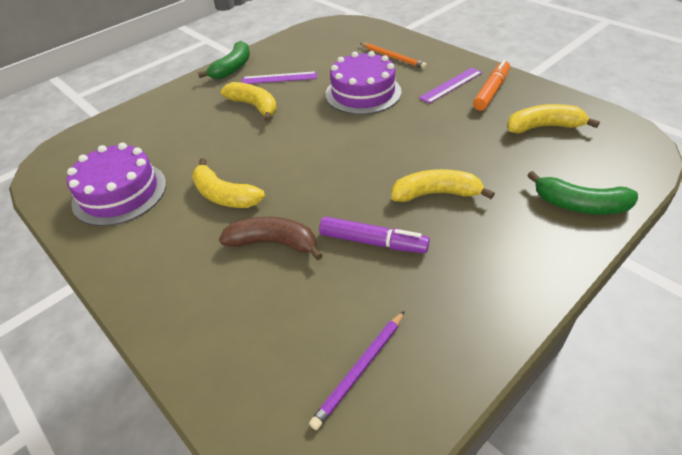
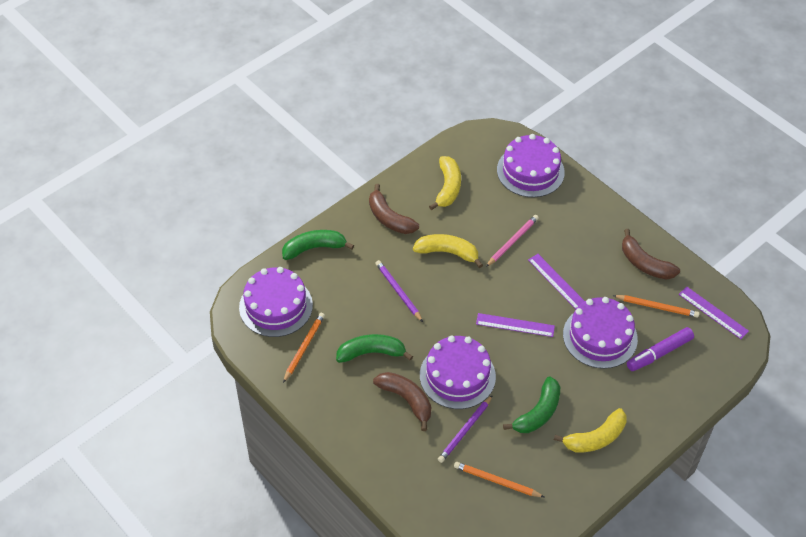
brown banana: [219,217,323,260] = 1 -> [369,184,419,234] [373,372,431,431] [622,229,680,280] = 3
green banana: [198,41,250,79] [527,171,638,214] = 2 -> [282,230,354,260] [336,334,413,363] [503,376,560,433] = 3
orange marker: [473,60,510,111] = 1 -> none = 0
orange pencil: [360,43,427,69] = 1 -> [283,313,325,383] [454,462,544,497] [613,295,699,318] = 3
pink pencil: none = 0 -> [486,215,539,267] = 1
purple cake: [67,143,166,226] [325,51,402,115] = 2 -> [239,267,313,337] [420,336,496,409] [497,134,565,197] [563,297,638,369] = 4
purple pencil: [309,311,405,430] = 1 -> [375,260,423,322] [438,395,493,463] = 2
purple ruler: [242,71,317,84] [419,68,482,104] = 2 -> [476,313,555,337] [528,254,584,309] [679,286,749,339] = 3
yellow banana: [192,158,265,208] [221,82,277,122] [391,169,495,202] [507,104,600,133] = 4 -> [413,234,483,268] [429,156,461,210] [554,408,626,452] = 3

